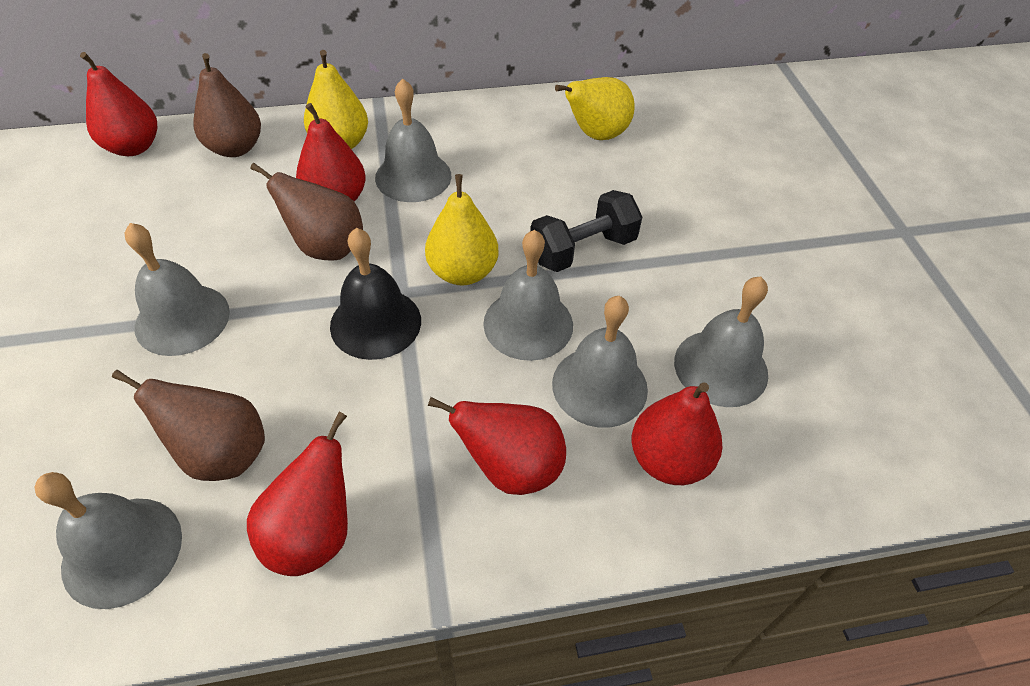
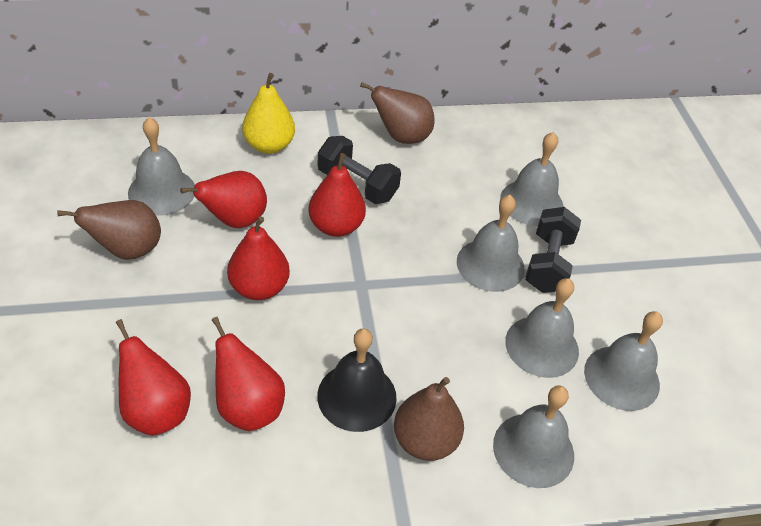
black dumbbell: [530,190,642,272] = 1 -> [317,136,401,204] [525,207,581,293] = 2
yellow pear: [304,50,368,149] [425,174,498,285] [555,77,635,140] = 3 -> [242,73,295,154] = 1

